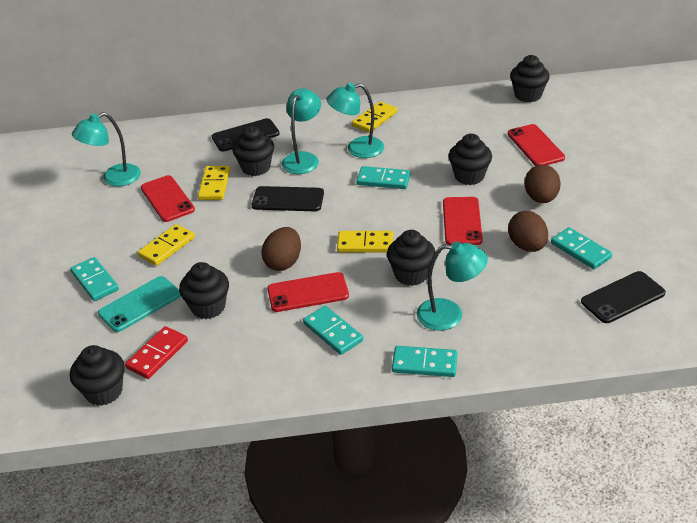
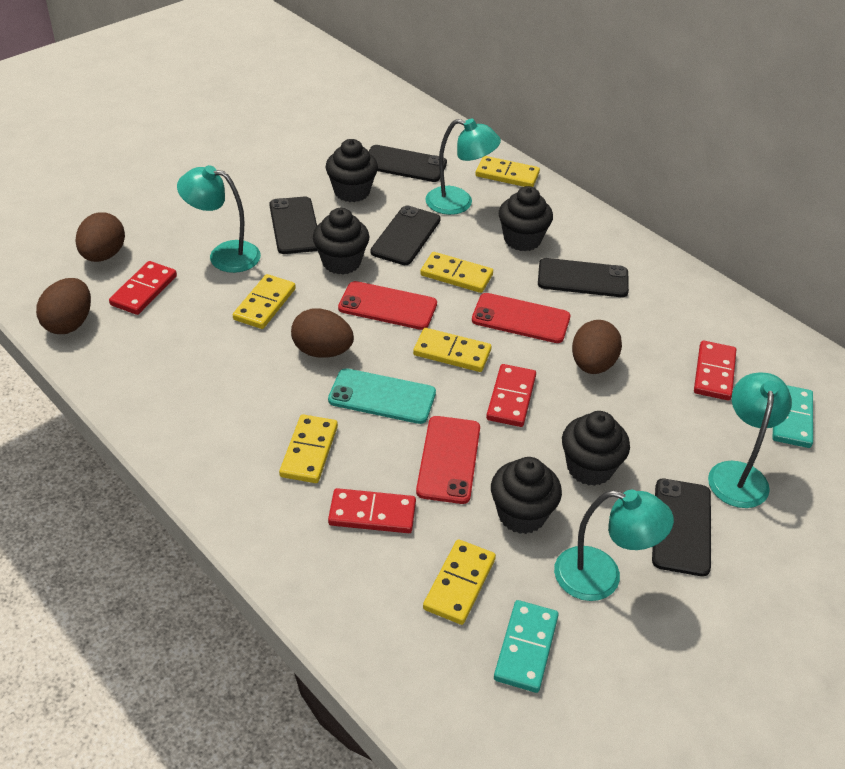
black cupcake: [70,345,125,406] [179,262,229,319] [232,126,274,176] [387,230,435,286] [449,134,492,185] [510,55,550,103] = 6 -> [313,208,370,275] [326,139,378,202] [491,457,562,534] [499,186,553,251] [562,411,630,486] = 5
black phone: [212,118,280,152] [252,186,324,211] [581,271,666,323] = 3 -> [269,197,318,254] [369,145,447,182] [370,205,441,265] [538,258,629,297] [652,479,711,576] = 5
brown egg: [261,227,301,271] [508,211,548,252] [525,165,561,203] = 3 -> [36,278,91,334] [76,212,125,262] [291,308,354,358] [572,320,622,374] = 4
red domino: [125,326,188,379] = 1 -> [109,261,177,315] [328,488,416,533] [486,364,536,427] [694,341,736,400] = 4
red phone: [141,175,195,222] [267,272,349,312] [443,197,483,245] [508,124,565,166] = 4 -> [338,281,437,330] [416,416,480,504] [472,293,570,343] = 3
turquoise domino: [70,257,119,301] [303,306,363,355] [356,166,411,189] [392,346,458,377] [551,227,612,269] = 5 -> [494,600,559,693] [773,385,813,448] = 2
yellow domino: [138,224,195,266] [198,166,230,200] [337,231,393,253] [352,101,397,133] = 4 -> [233,274,296,329] [279,414,338,483] [413,328,492,372] [420,252,493,293] [423,539,496,625] [475,156,540,187] = 6

